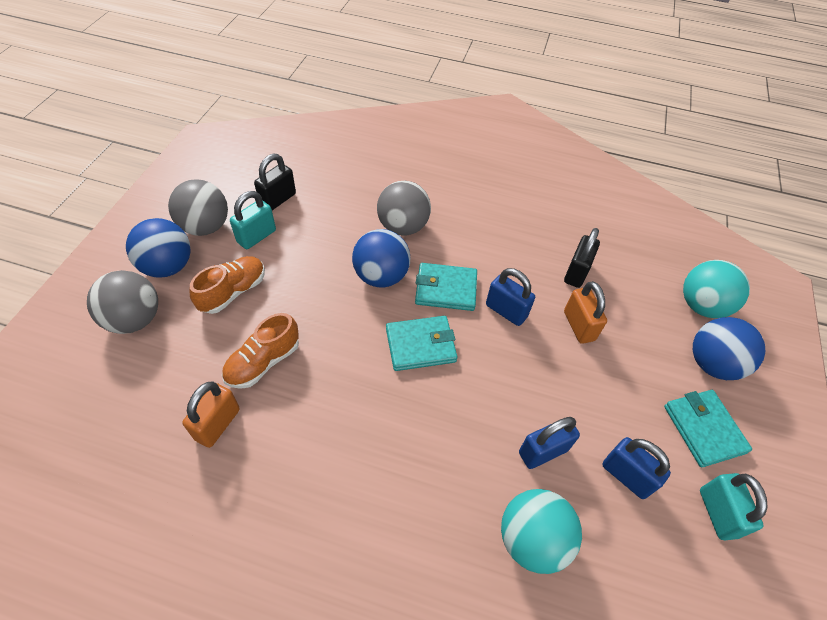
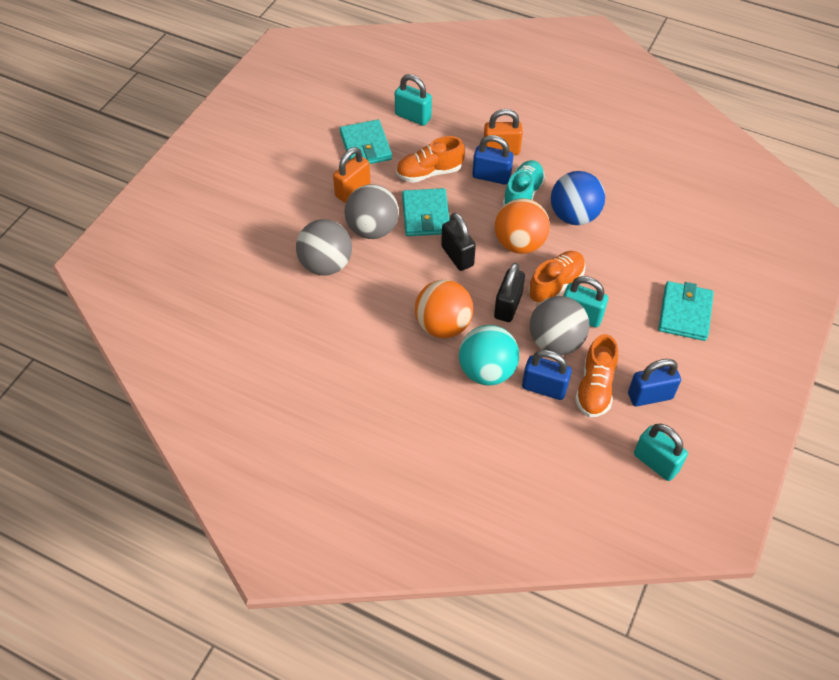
blue ball: [126,218,191,277] [352,229,410,287] [693,317,765,380] = 3 -> [551,171,605,225] = 1
orange ball: none = 0 -> [415,280,473,338] [495,198,550,254] = 2
orange shoe: [190,256,265,314] [222,313,299,389] = 2 -> [396,136,465,183] [528,251,586,303] [575,334,618,417] = 3
turquoise ball: [501,489,582,574] [683,260,750,318] = 2 -> [459,325,519,386] = 1
turquoise padlock: [230,191,276,249] [700,473,768,540] = 2 -> [395,74,432,126] [563,276,608,328] [634,424,688,481] = 3
turquoise shoe: none = 0 -> [502,160,545,206] = 1

